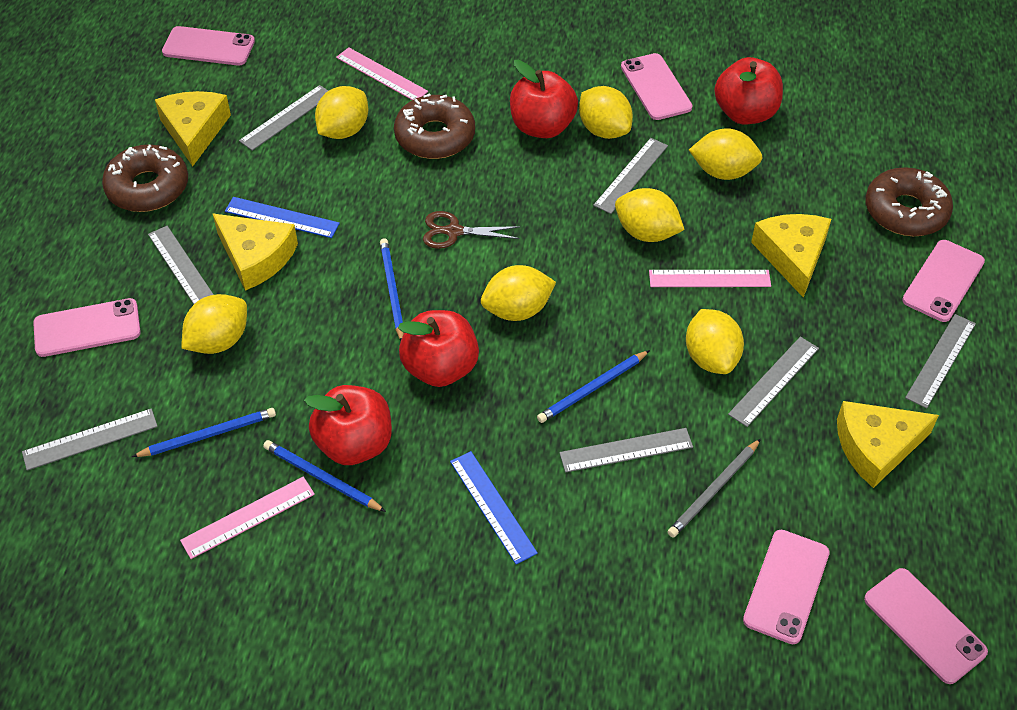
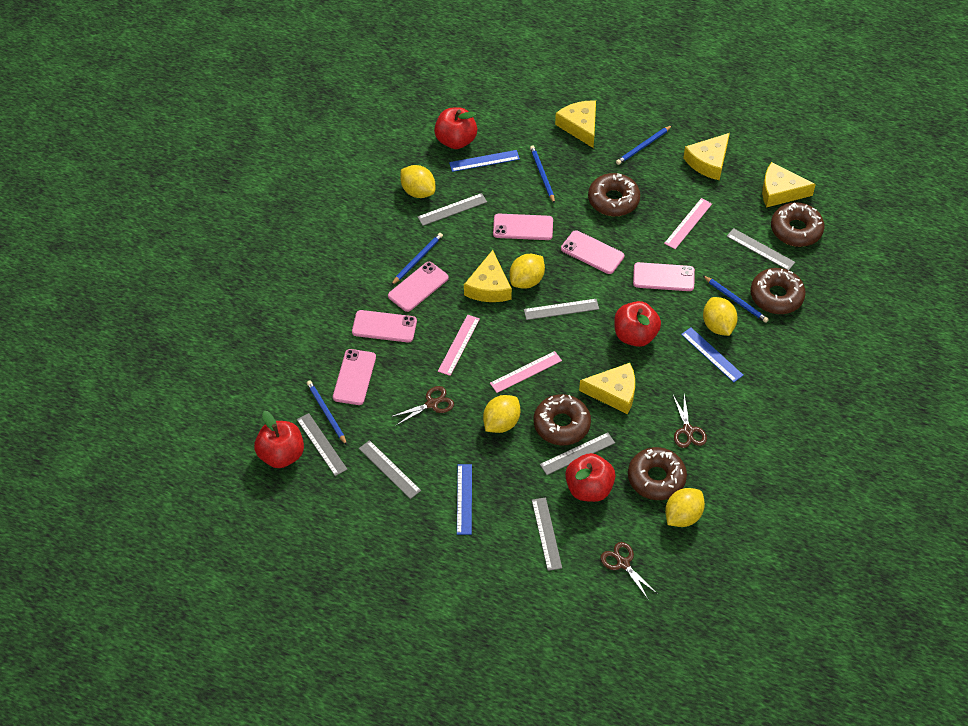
blue pencil: [132,408,276,457] [263,440,386,512] [380,238,404,341] [537,350,650,423] = 4 -> [307,380,347,445] [391,233,443,285] [530,145,555,204] [616,125,672,165] [703,276,769,323] = 5
blue ruler: [225,197,340,238] [450,451,538,565] = 2 -> [449,150,520,172] [457,464,472,535] [681,327,744,382] = 3
brown donut: [102,145,188,212] [394,93,475,159] [865,167,953,236] = 3 -> [534,394,591,445] [588,173,640,216] [628,447,687,500] [750,268,806,314] [771,202,825,247] = 5
brown scissors: [423,211,521,249] = 1 -> [391,386,454,426] [600,542,658,599] [673,395,707,448] = 3
grey pencil: [668,439,761,538] = 1 -> none = 0
yellow cheese: [155,91,231,166] [212,213,298,291] [751,214,831,298] [837,401,939,488] = 4 -> [464,250,512,302] [555,101,596,148] [579,363,635,414] [683,133,730,180] [762,162,816,208] = 5
yellow lemon: [182,294,247,354] [315,86,368,139] [481,265,556,321] [579,86,633,139] [615,188,685,242] [686,309,744,374] [689,128,762,180] = 7 -> [400,165,435,198] [483,395,520,433] [509,254,545,289] [665,488,705,527] [703,297,738,336] = 5

